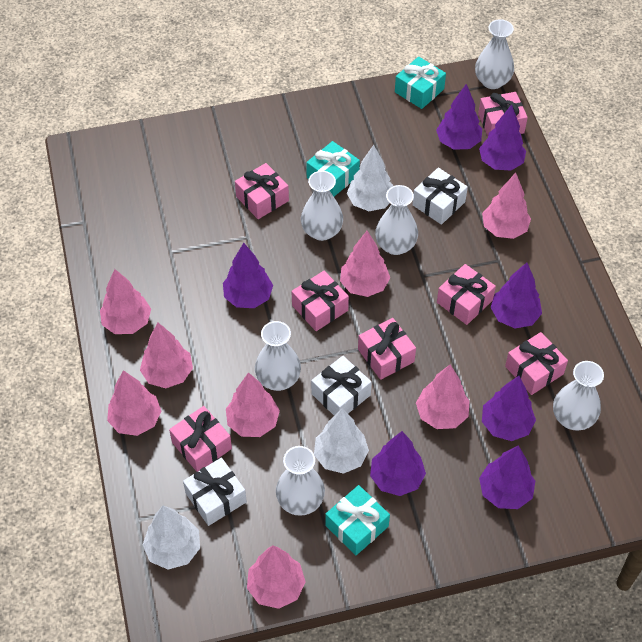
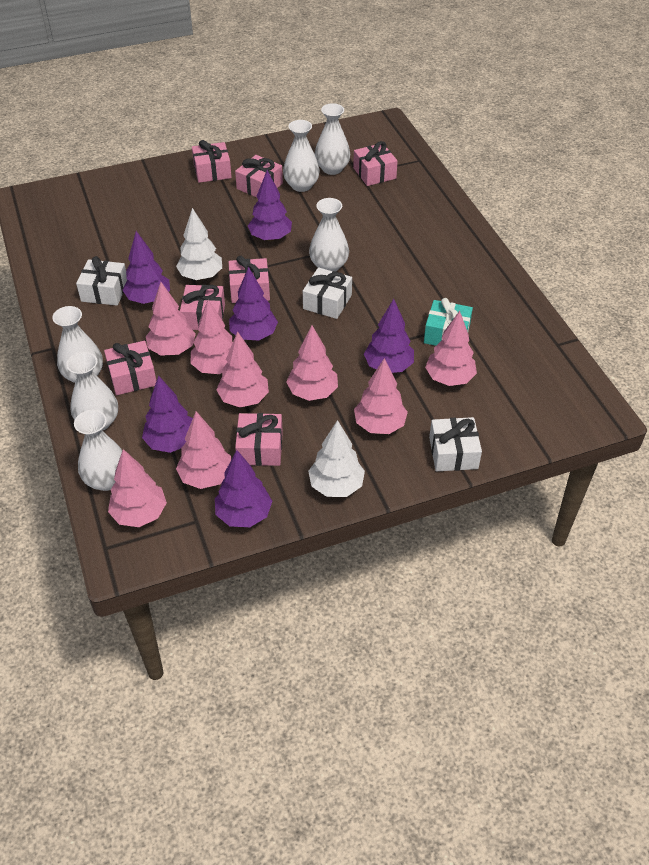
purple tree: [223,243,273,308] [370,431,426,496] [436,84,482,150] [479,104,526,171] [479,445,535,509] [482,376,536,441] [490,262,542,328] = 7 -> [123,231,170,304] [142,376,193,453] [215,450,272,527] [229,267,278,341] [248,170,292,241] [364,299,414,373] = 6
turquoise gift: [306,141,360,197] [325,485,390,555] [395,57,446,109] = 3 -> [424,298,473,346] = 1
white tree: [143,506,200,570] [314,408,369,474] [347,145,393,211] = 3 -> [176,208,222,280] [308,420,365,497] = 2

